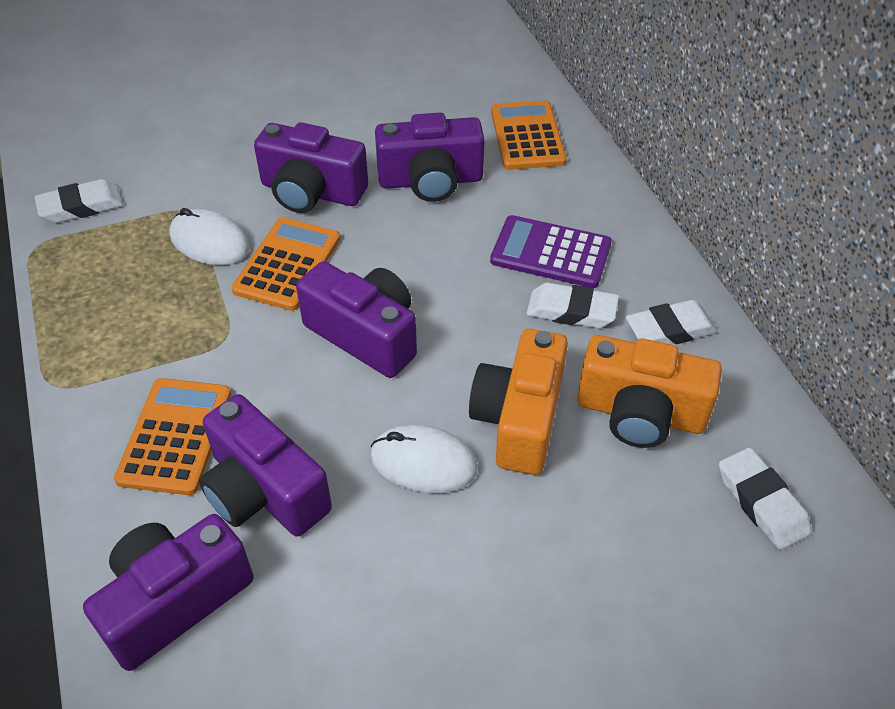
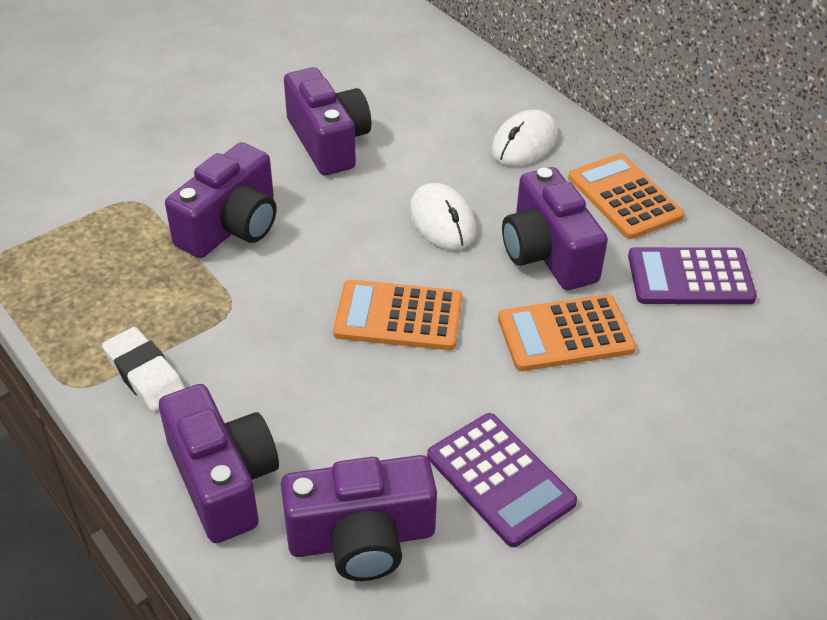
orange camera: [469,329,568,475] [577,335,722,448] = 2 -> none = 0
purple calculator: [490,215,612,288] = 1 -> [427,413,577,547] [628,247,757,304] = 2
white eraser: [34,179,123,223] [526,283,619,328] [626,300,718,344] [719,447,812,550] = 4 -> [102,327,185,412] = 1

